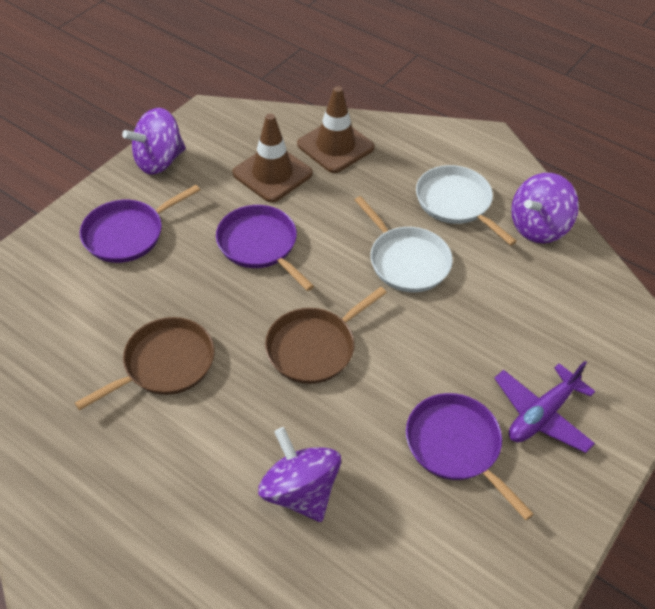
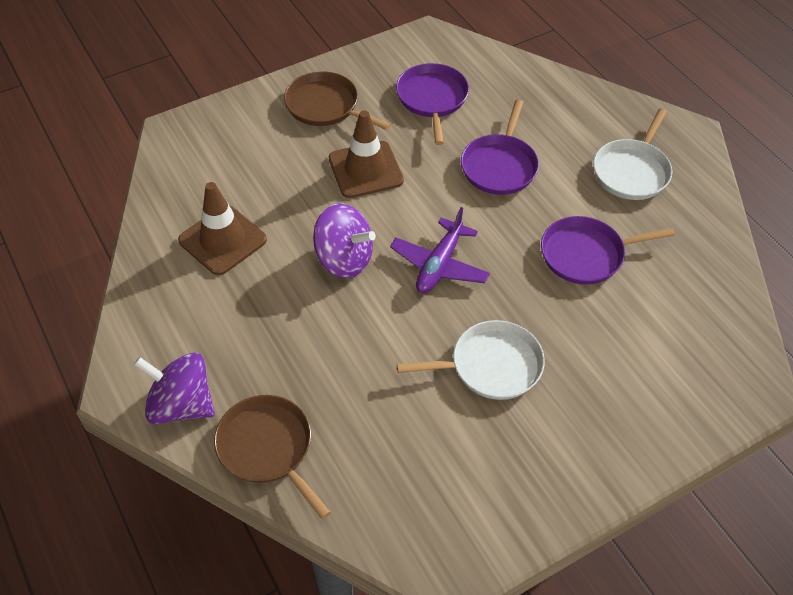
purple spinning top: [122,108,186,175] [258,427,341,522] [511,173,579,243] = 3 -> [134,352,215,424] [313,203,376,278] = 2

